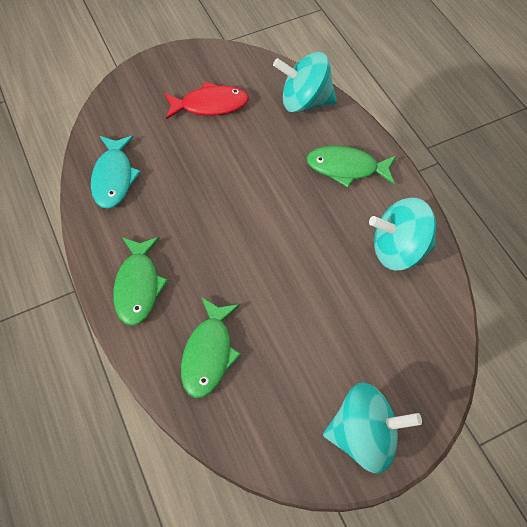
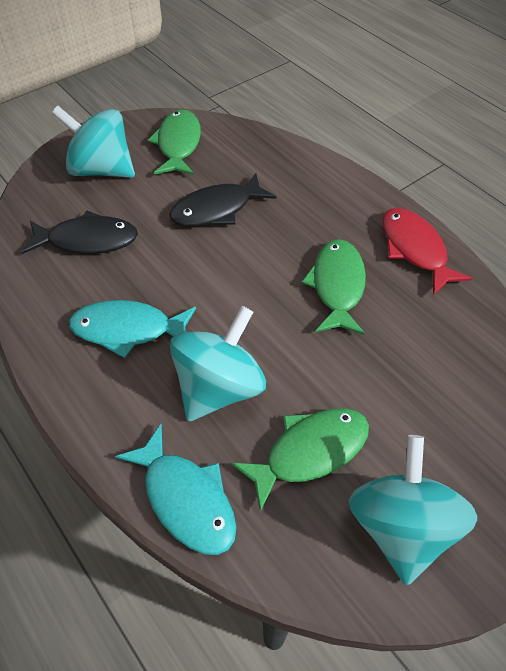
black fish: none = 0 -> [21,211,138,254] [169,173,276,227] = 2
turquoise fish: [91,136,141,209] = 1 -> [69,300,196,358] [115,424,237,555] = 2

